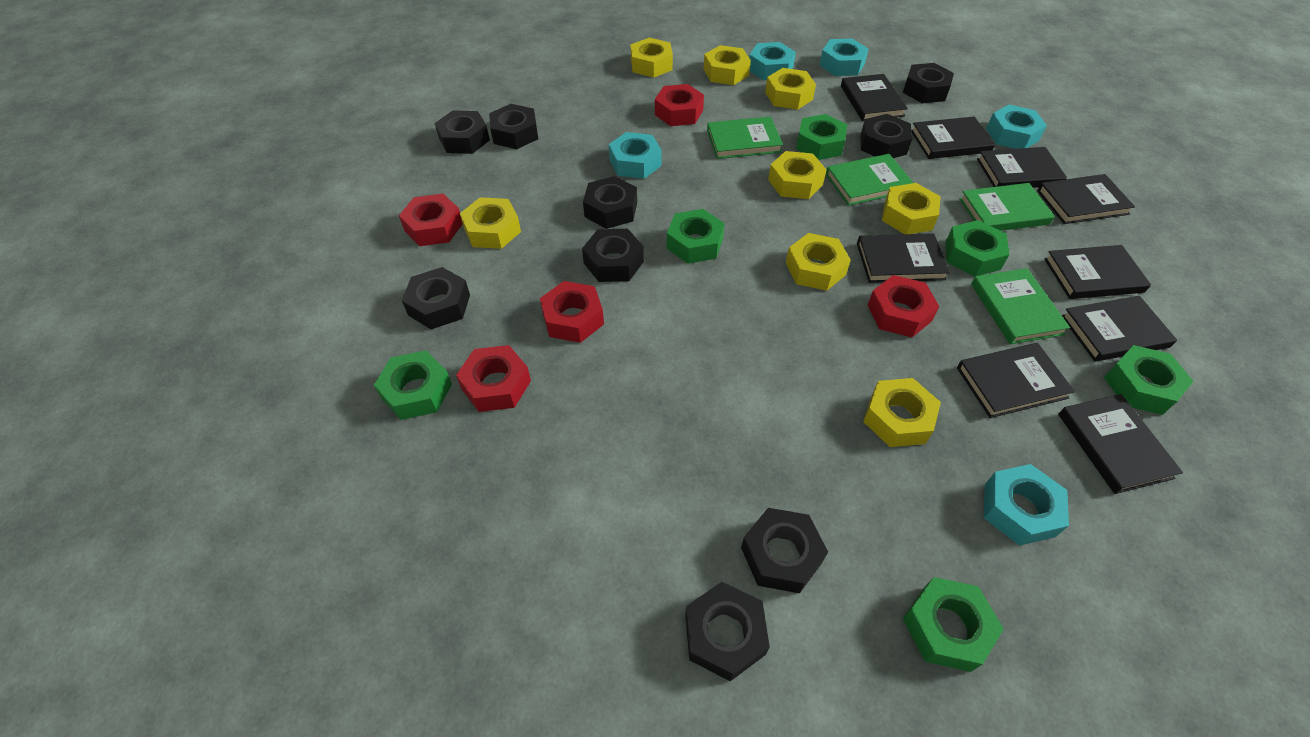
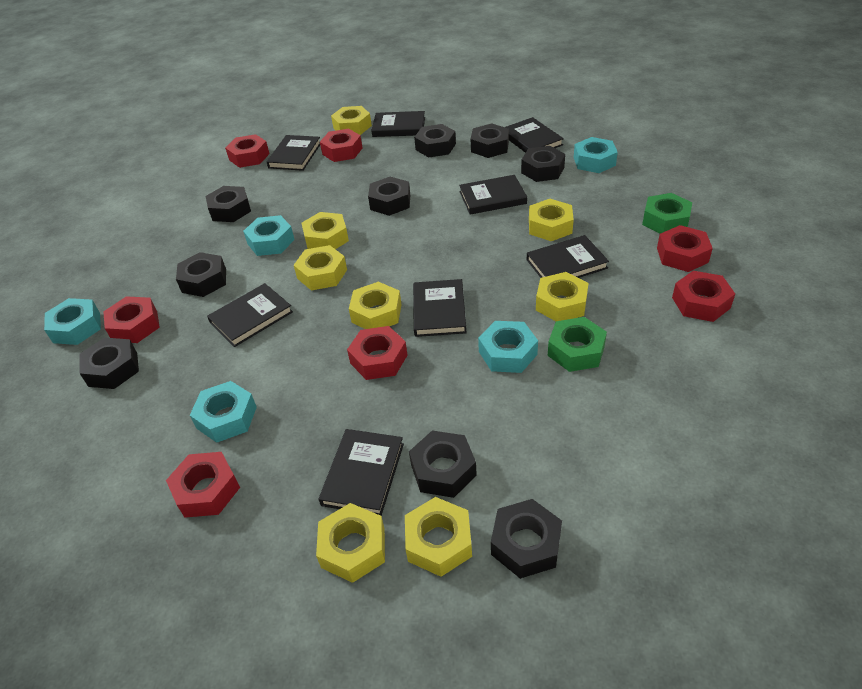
black book: [841,74,908,121] [857,233,950,283] [911,117,995,159] [957,343,1075,418] [977,147,1067,188] [1037,174,1135,224] [1044,245,1151,299] [1058,394,1183,494] [1062,296,1177,361] = 9 -> [207,283,293,347] [267,135,320,171] [318,429,404,516] [371,111,425,137] [413,279,467,337] [459,175,527,215] [505,117,564,153] [527,235,609,278] = 8
green book: [707,117,783,159] [826,154,913,206] [959,183,1055,231] [971,268,1070,344] = 4 -> none = 0
green nut: [374,350,452,420] [666,209,725,264] [796,114,847,160] [903,577,1004,672] [946,220,1009,277] [1104,345,1194,415] = 6 -> [548,317,607,372] [642,193,692,234] = 2
red nut: [399,194,463,246] [456,345,531,412] [540,281,604,343] [655,84,704,126] [868,275,939,337] = 5 -> [103,296,160,343] [166,452,240,518] [225,134,270,168] [320,129,362,162] [347,326,407,380] [657,225,713,272] [672,271,735,322] = 7

